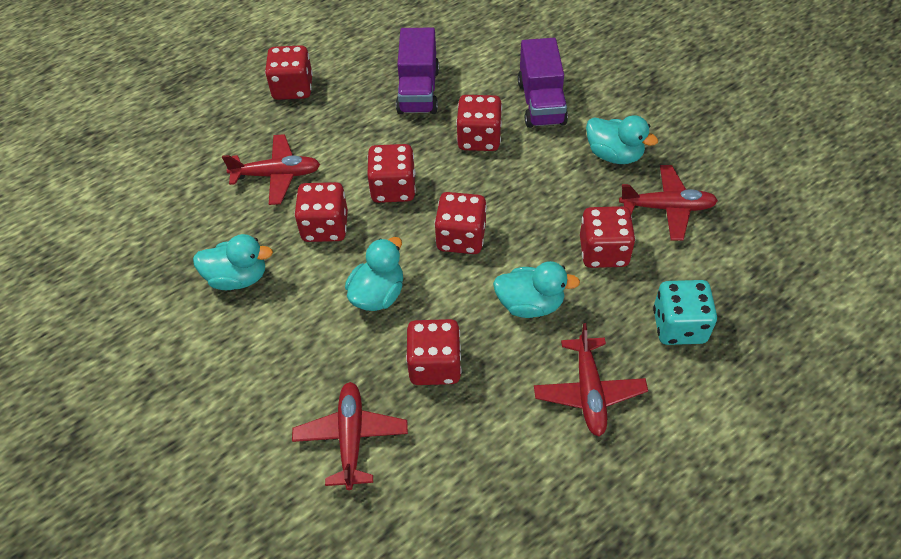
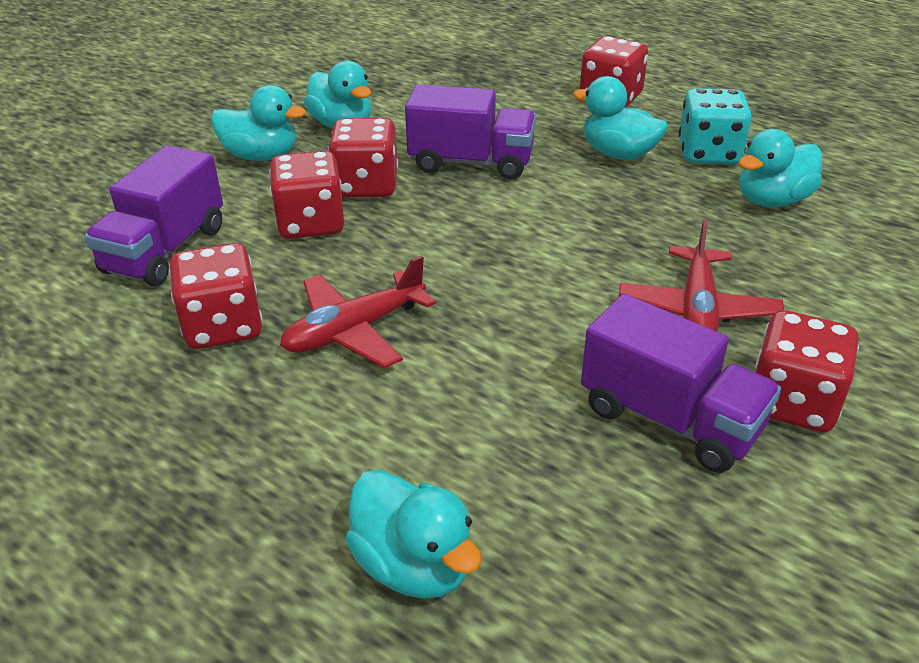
purple truck: [396,28,439,114] [518,38,568,128] = 2 -> [84,145,223,286] [405,84,536,180] [581,294,781,473] = 3
red dice: [265,45,313,100] [294,182,348,242] [367,144,416,203] [406,319,462,385] [434,192,487,254] [456,95,502,151] [580,206,635,268] = 7 -> [169,243,262,349] [269,151,344,239] [328,118,398,197] [580,36,648,108] [755,310,859,432] = 5
red plane: [222,134,320,205] [292,382,408,490] [534,323,648,436] [619,165,718,241] = 4 -> [280,255,436,368] [619,219,784,331] = 2
turquoise duck: [193,234,273,290] [345,237,403,311] [493,261,580,318] [586,115,658,164] = 4 -> [211,85,306,161] [304,61,371,128] [345,470,482,599] [573,76,668,160] [738,129,822,207] = 5

